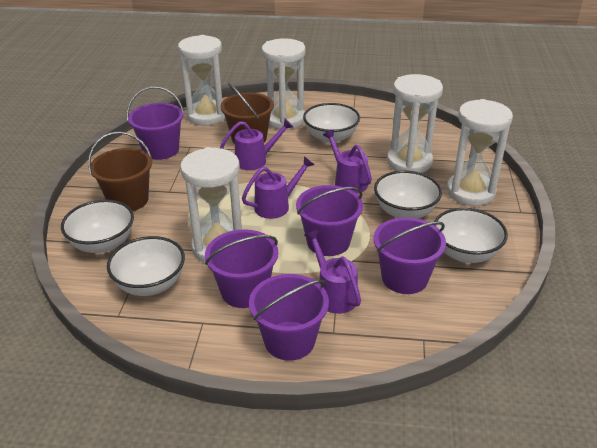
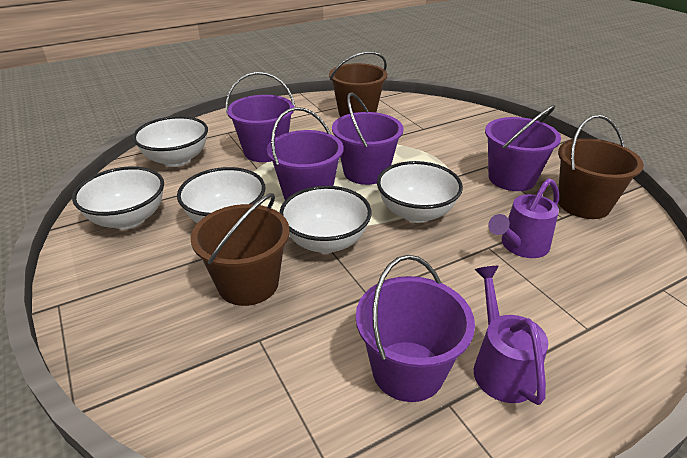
brown bucket: [88,131,152,211] [220,83,274,144] = 2 -> [191,193,290,306] [329,51,387,117] [558,115,644,219] = 3
purple watering can: [220,119,293,170] [242,156,314,219] [304,229,361,314] [323,129,372,194] = 4 -> [474,266,548,405] [488,178,559,258] = 2
white hourglass: [178,35,225,126] [180,147,242,262] [262,38,305,129] [387,74,443,173] [446,99,513,206] = 5 -> none = 0

